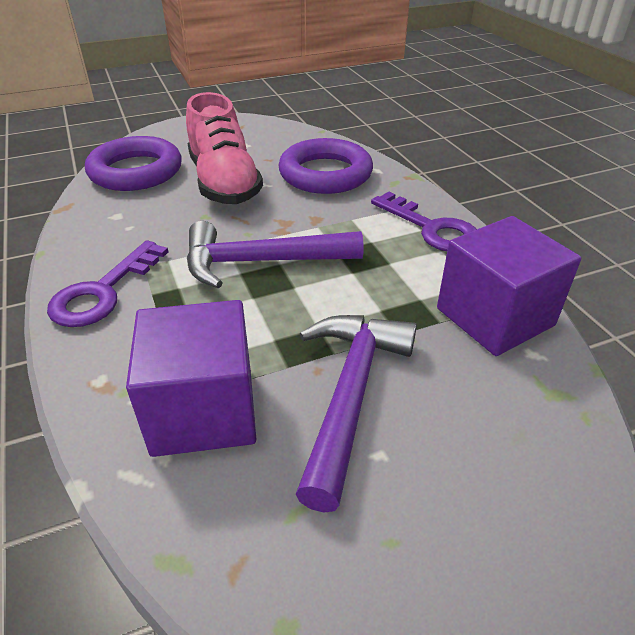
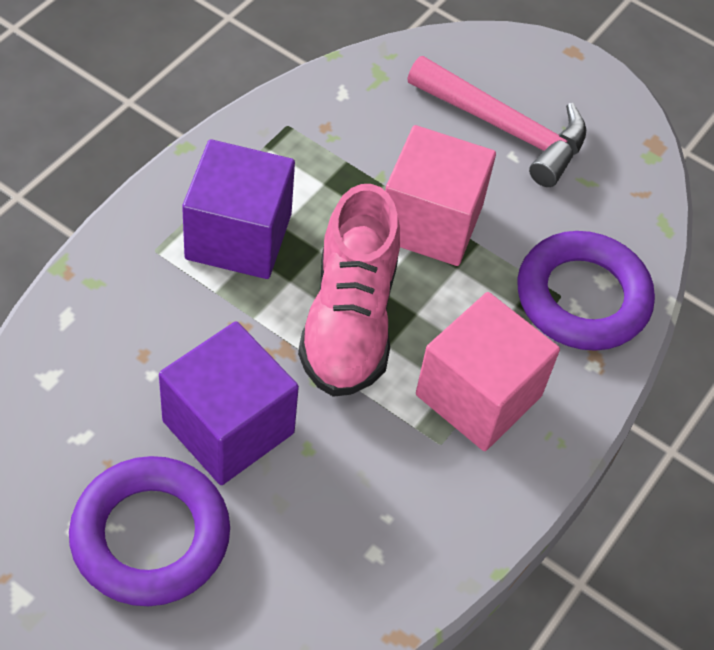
pink cube: none = 0 -> [385,125,496,266] [416,292,560,451] = 2
pink hammer: none = 0 -> [407,56,586,187] = 1
purple hammer: [187,221,364,288] [296,315,417,513] = 2 -> none = 0
purple key: [47,240,168,327] [371,192,477,251] = 2 -> none = 0

